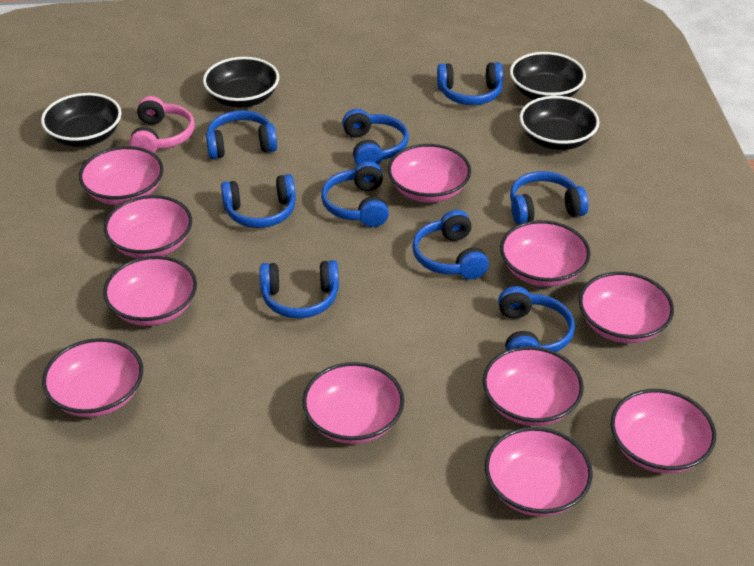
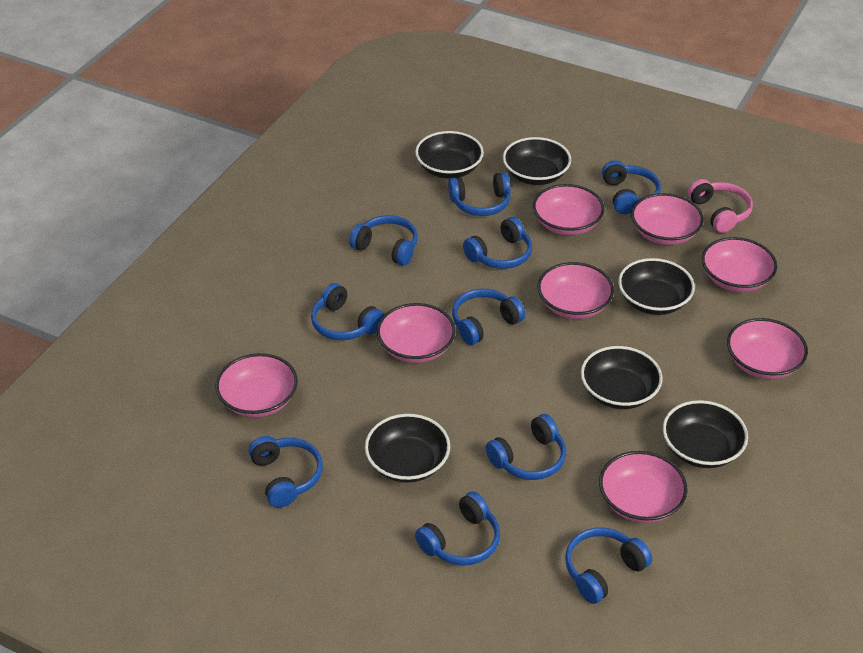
black bowl: [41,93,122,147] [203,57,279,107] [510,52,586,100] [520,96,600,150] = 4 -> [365,414,450,483] [415,131,484,179] [503,137,571,185] [581,346,663,409] [618,258,695,315] [663,400,748,468] = 6
blue headphones: [206,110,277,159] [221,174,296,228] [260,260,339,319] [321,161,389,227] [342,109,409,165] [412,210,489,279] [437,62,503,105] [498,286,575,352] [510,171,589,225] = 9 -> [249,436,323,507] [311,283,384,340] [349,215,418,266] [415,491,500,566] [448,172,511,216] [452,289,525,345] [463,217,532,269] [486,414,566,480] [565,527,652,604] [602,160,661,214] = 10
pink bowl: [42,338,143,417] [79,146,164,205] [103,256,197,326] [104,195,192,258] [302,362,404,444] [388,144,471,202] [482,346,584,426] [485,427,593,516] [500,220,591,287] [579,272,674,343] [611,389,716,473] = 11 -> [216,353,298,417] [377,303,456,363] [533,184,604,235] [538,262,614,319] [599,451,687,523] [631,193,704,245] [702,237,777,292] [727,318,808,379] = 8

